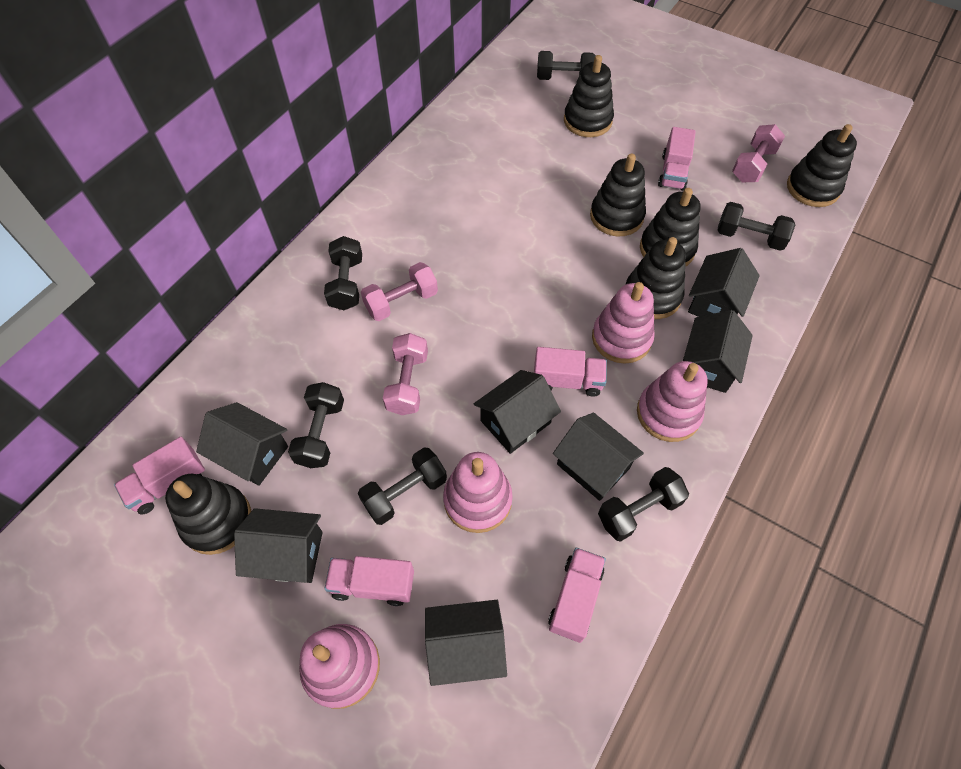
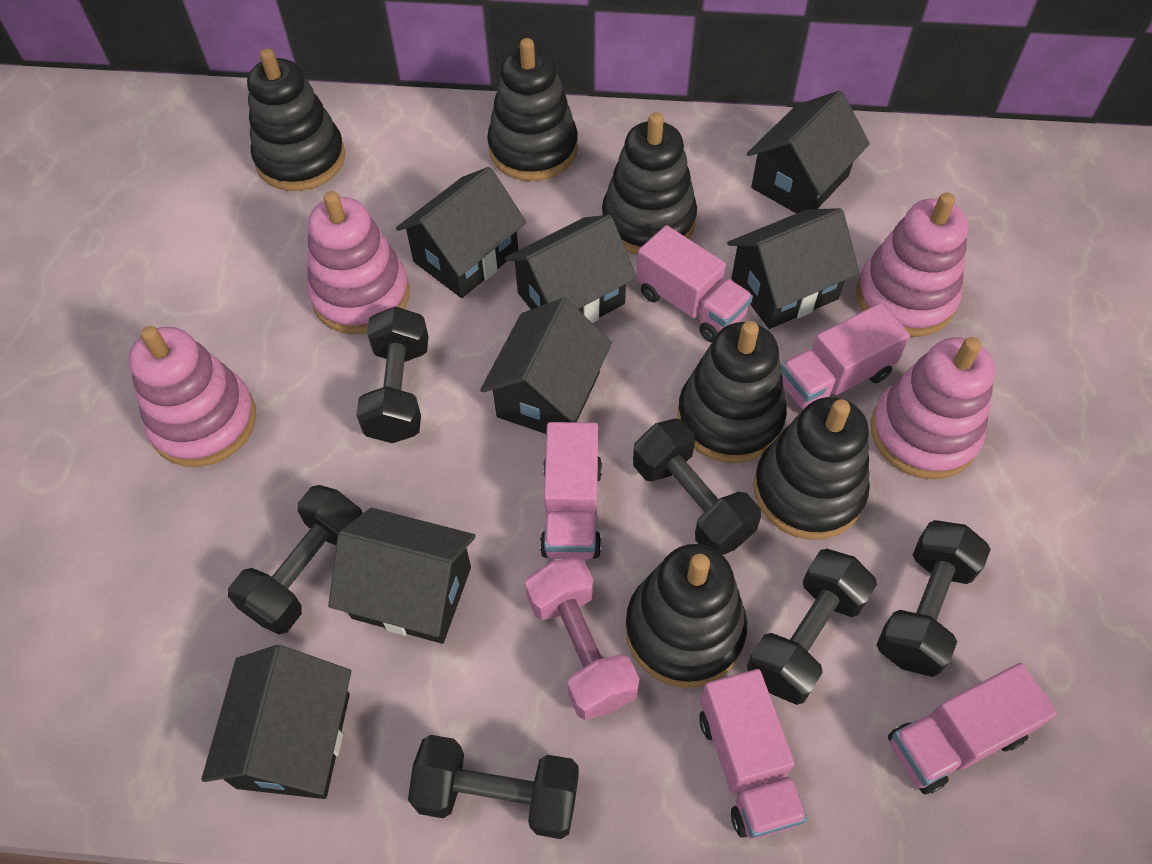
pink dumbbell: [361,262,438,321] [383,333,428,415] [732,124,785,182] = 3 -> [525,557,639,720] = 1

